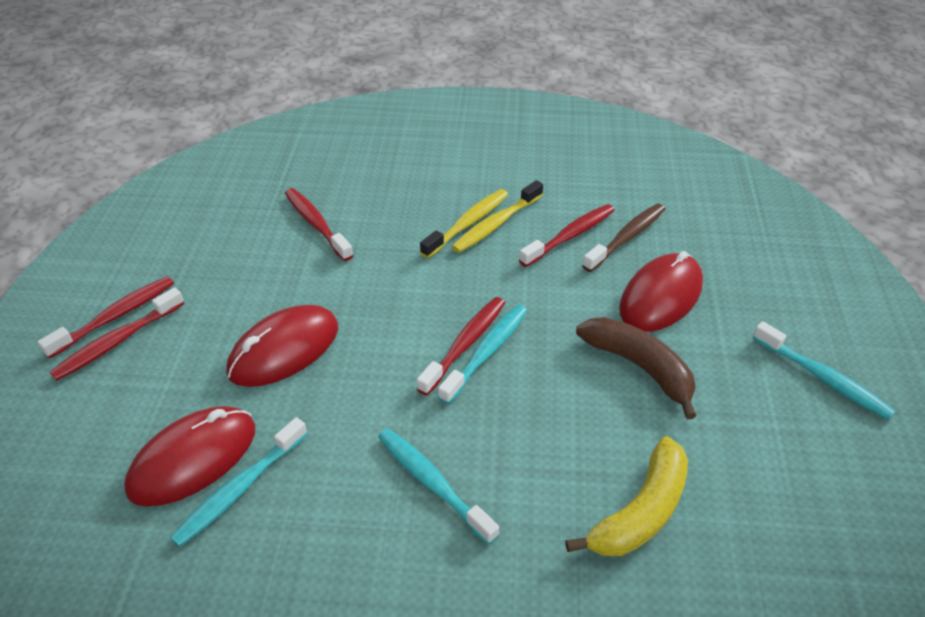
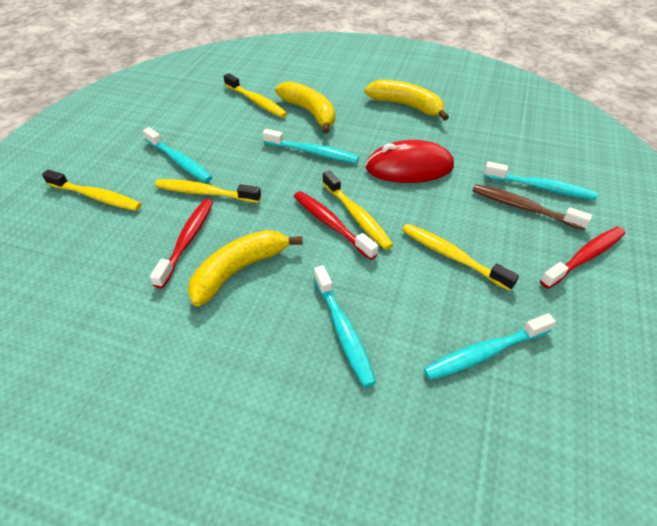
brown banana: [576,317,697,419] = 1 -> none = 0
red mouse: [124,406,255,507] [226,305,338,387] [619,251,703,332] = 3 -> [365,140,454,183] = 1
red toothbrush: [37,276,174,359] [49,287,184,381] [285,188,353,261] [417,297,505,395] [519,204,615,267] = 5 -> [150,199,213,289] [294,191,379,260] [540,226,625,289] = 3
turquoise toothbrush: [170,417,307,547] [378,428,499,545] [438,305,527,404] [753,321,896,420] = 4 -> [143,127,212,183] [262,129,359,163] [314,265,376,387] [423,313,556,380] [484,162,598,200] = 5
yellow banana: [565,436,688,556] = 1 -> [188,230,303,306] [275,81,335,134] [364,80,449,121] = 3
yellow toothbrush: [420,189,508,258] [451,180,543,253] = 2 -> [42,170,142,211] [155,179,261,203] [224,73,288,118] [322,171,393,250] [402,224,519,291] = 5

